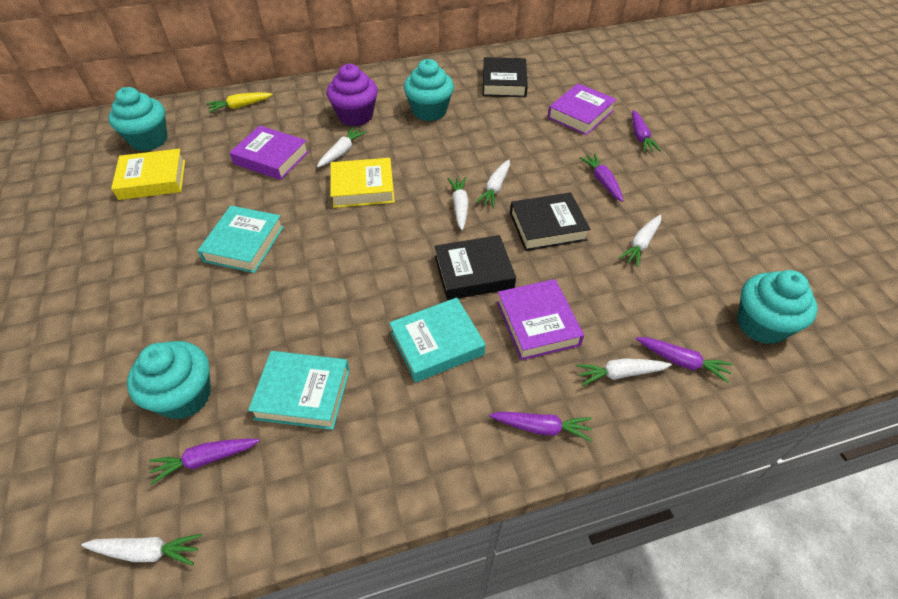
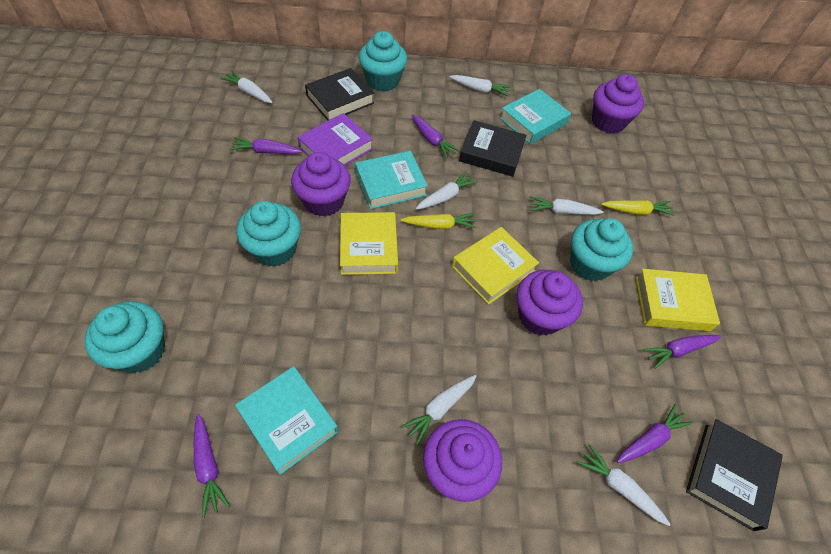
purple book: [229,125,309,180] [497,279,584,360] [548,83,617,135] = 3 -> [298,113,373,165] = 1
purple cupcake: [327,64,378,126] = 1 -> [291,152,351,217] [423,419,502,502] [517,270,583,336] [592,74,644,134] = 4
yellow book: [111,149,185,200] [331,158,395,208] = 2 -> [340,212,398,275] [452,227,539,305] [636,269,720,331] = 3
yellow carrot: [206,92,273,113] = 1 -> [401,213,477,229] [601,200,675,216] = 2

